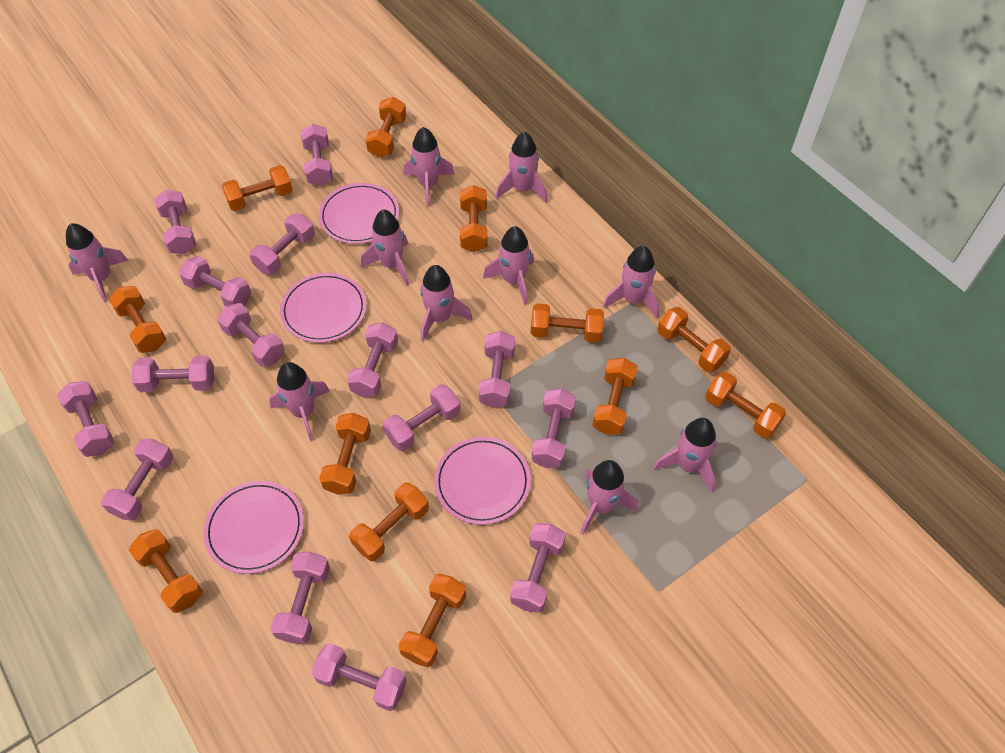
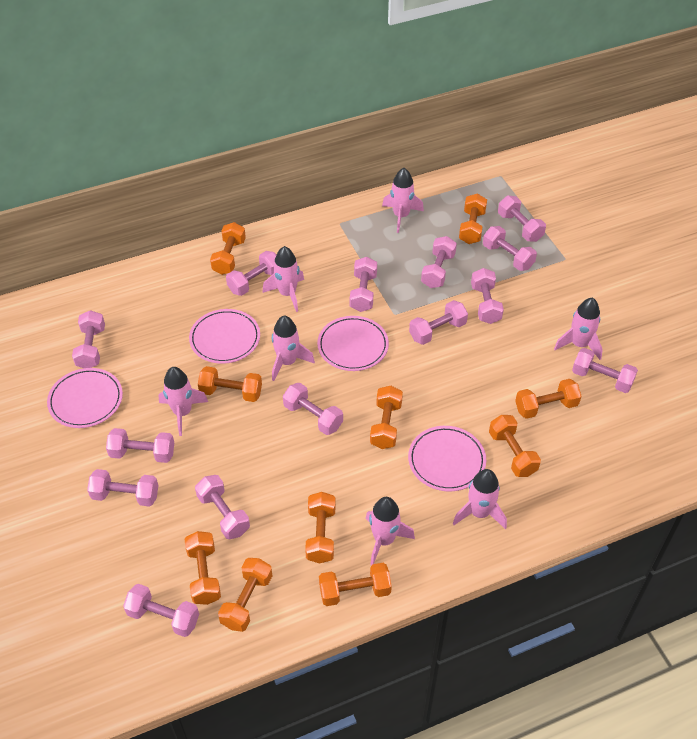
orange dumbbell: [109,286,166,353] [129,529,203,613] [222,165,293,211] [319,413,371,495] [349,482,429,561] [365,97,406,158] [399,574,466,667] [460,185,488,252] [531,303,604,343] [592,358,638,435] [657,307,731,372] [705,372,786,438] = 12 -> [185,531,221,605] [198,366,262,402] [210,222,246,275] [218,558,272,632] [305,492,336,563] [319,563,392,606] [370,386,403,449] [459,193,487,244] [489,415,541,477] [515,379,582,419] = 10
pink dumbbell: [57,381,114,457] [101,439,173,521] [132,356,214,392] [154,190,196,254] [179,256,251,306] [217,303,285,367] [249,214,315,275] [271,552,330,644] [300,124,333,186] [312,643,407,711] [347,323,398,397] [383,384,461,451] [479,331,515,408] [510,523,566,613] [532,388,576,468] = 15 -> [72,310,105,368] [87,469,158,507] [106,428,174,463] [123,584,199,637] [195,475,250,539] [226,251,276,296] [283,383,343,435] [350,257,377,312] [409,300,468,345] [421,236,457,288] [471,268,504,324] [483,226,537,271] [498,196,546,242] [572,348,638,393] = 14
pink rocket: [66,223,129,302] [269,362,330,441] [361,209,409,286] [403,127,455,207] [420,265,472,341] [483,226,534,305] [496,131,548,203] [581,460,638,535] [603,246,659,319] [653,418,717,493] = 10 -> [159,367,208,436] [262,246,304,312] [272,316,315,381] [366,497,415,565] [382,168,424,233] [453,469,507,529] [554,297,603,360] = 7

